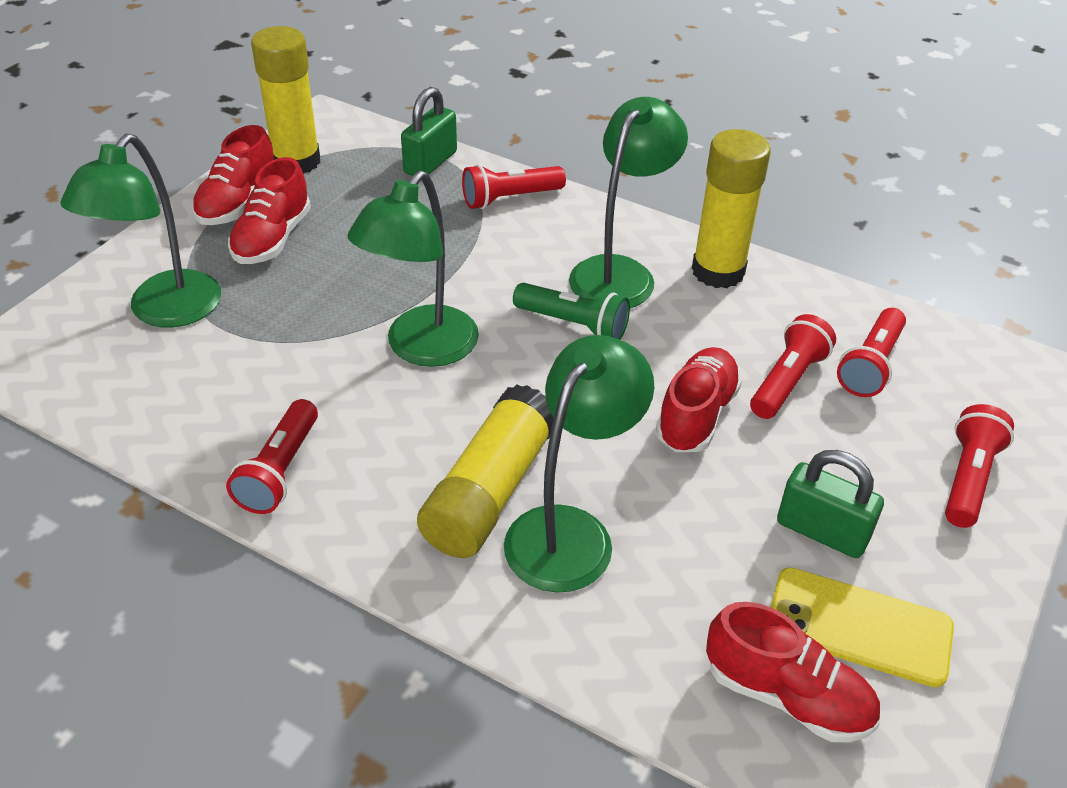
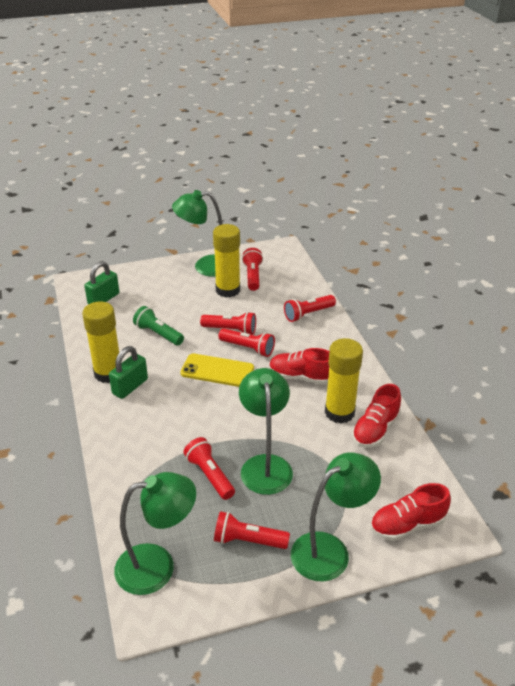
red flashlight: [226,399,318,514] [462,164,566,209] [750,314,836,419] [837,308,906,397] [945,404,1014,528] = 5 -> [184,437,235,500] [200,312,256,335] [214,511,290,549] [218,328,275,357] [242,248,263,291] [284,295,336,322] = 6
red shoe: [192,125,274,225] [228,157,311,264] [656,347,742,452] [706,602,880,742] = 4 -> [269,348,329,384] [352,384,401,448] [371,483,451,541] = 3

